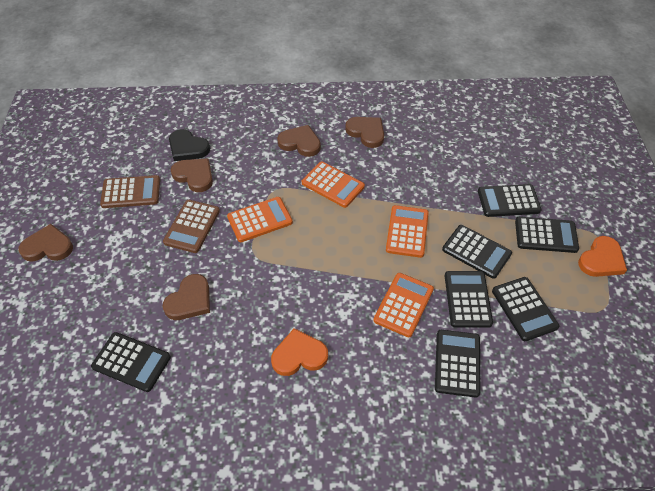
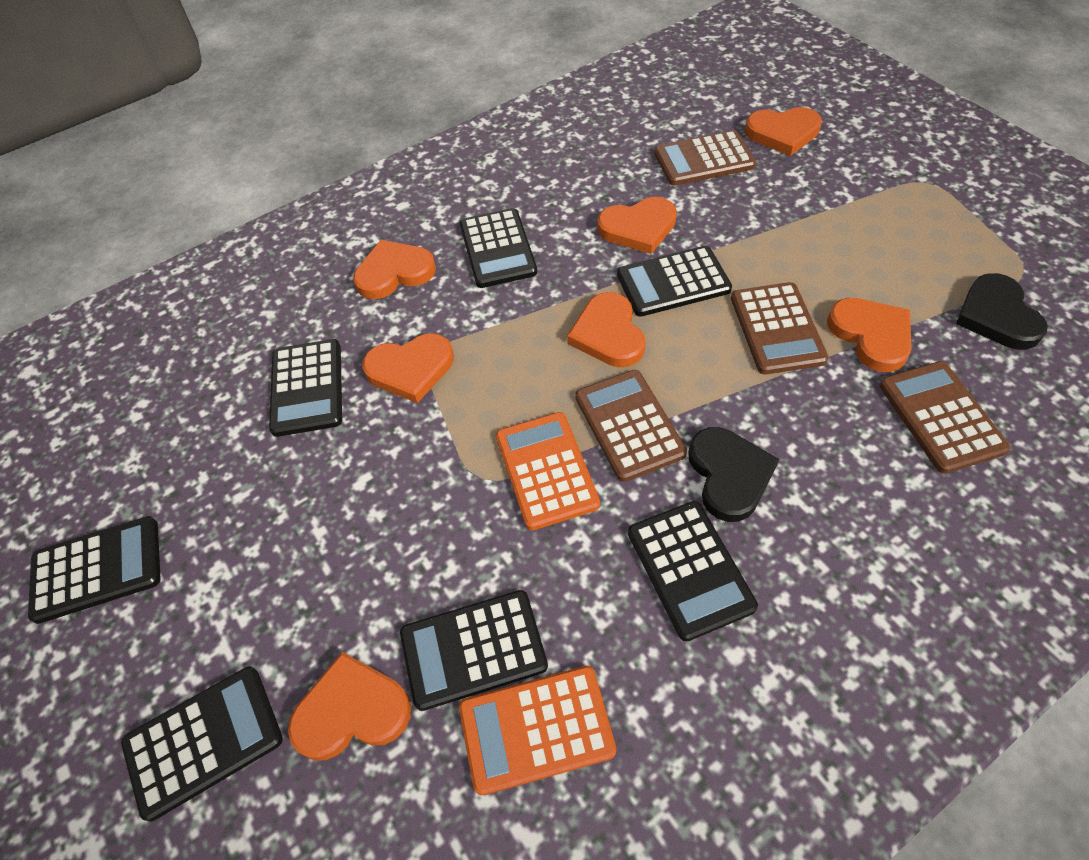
black heart: [169,129,210,161] = 1 -> [688,427,779,522] [956,273,1048,350] = 2
brown calculator: [100,175,160,208] [163,200,220,253] = 2 -> [575,370,687,482] [654,130,756,186] [731,282,829,375] [879,361,1010,474] = 4
brown heart: [18,224,73,262] [162,274,210,320] [171,158,213,192] [277,125,321,157] [345,117,384,148] = 5 -> none = 0
orange calculator: [227,197,293,242] [302,161,365,208] [373,273,434,337] [386,205,429,258] = 4 -> [459,666,616,795] [496,412,600,530] = 2
orange heart: [271,328,328,376] [578,236,627,277] = 2 -> [288,652,411,761] [353,240,436,299] [362,333,454,403] [567,292,645,367] [597,197,677,254] [745,107,822,156] [827,298,911,372] = 7

